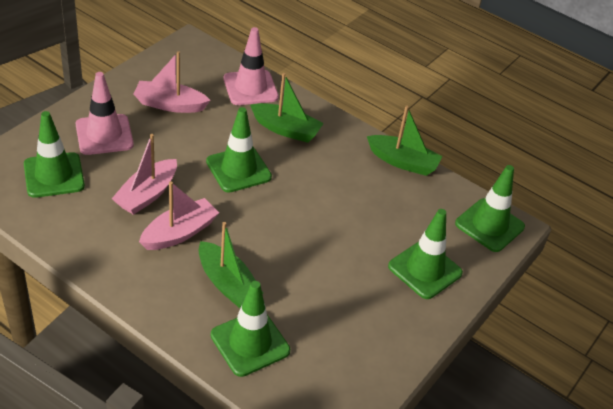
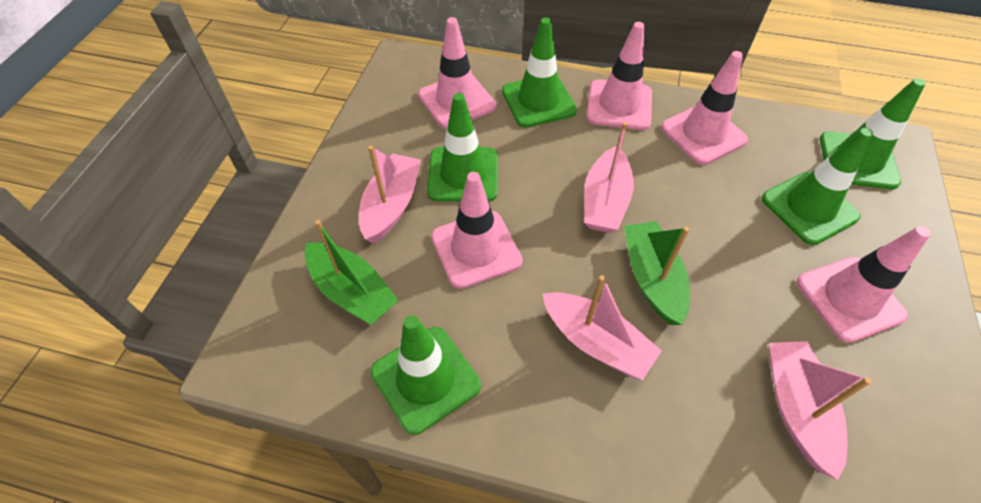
green boat: [199,222,263,308] [250,73,324,143] [367,106,443,176] = 3 -> [305,220,399,325] [624,221,690,325] = 2
pink boat: [112,134,177,215] [134,51,210,113] [139,181,219,250] = 3 -> [359,146,421,243] [542,275,662,380] [584,122,634,233] [769,341,872,480] = 4
pink traffic cone: [76,72,134,155] [224,27,279,105] = 2 -> [418,17,496,129] [431,172,523,289] [586,22,652,130] [661,51,748,165] [797,226,931,343] = 5

